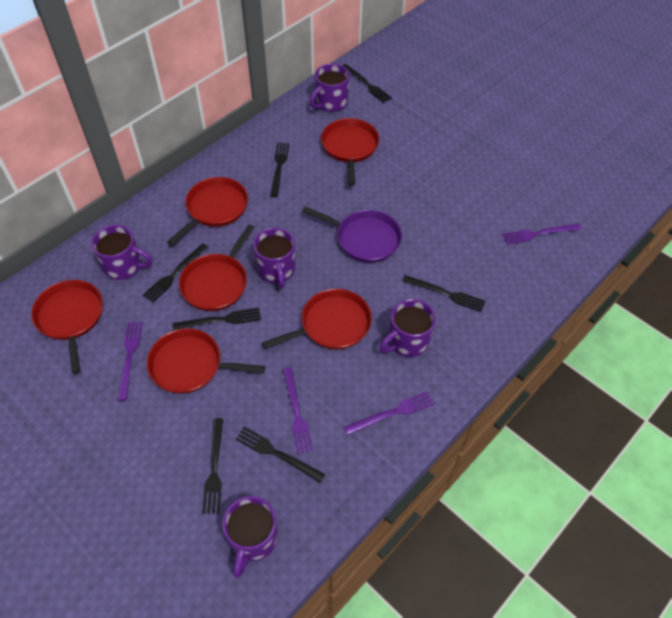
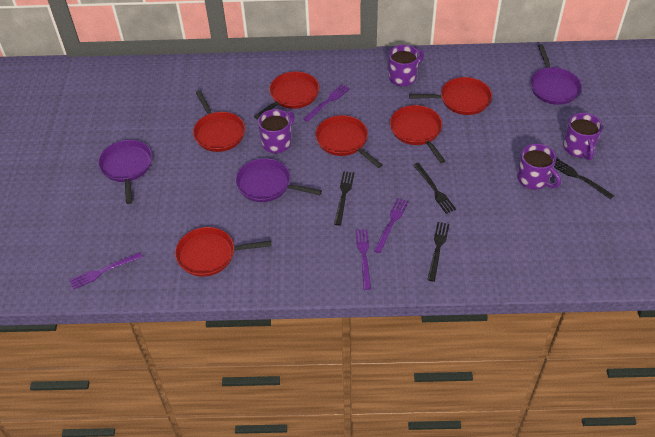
black fork: [143,243,208,303] [173,308,261,330] [202,418,223,514] [236,427,325,483] [270,143,289,197] [342,64,392,103] [402,275,485,312] = 7 -> [334,171,354,226] [413,163,456,214] [427,222,449,282] [554,159,614,199] = 4
purple mug: [91,225,153,280] [223,496,278,578] [253,228,295,288] [310,64,350,112] [380,299,436,357] = 5 -> [258,109,295,153] [389,45,424,86] [517,144,561,190] [563,113,603,160] = 4
purple pan: [302,207,402,263] = 1 -> [98,140,152,204] [236,158,322,202] [530,44,582,105] = 3

